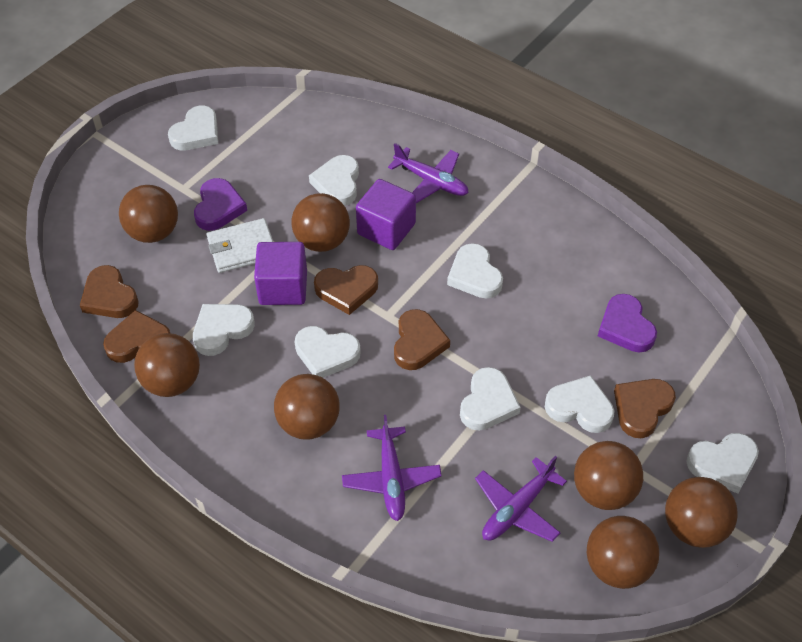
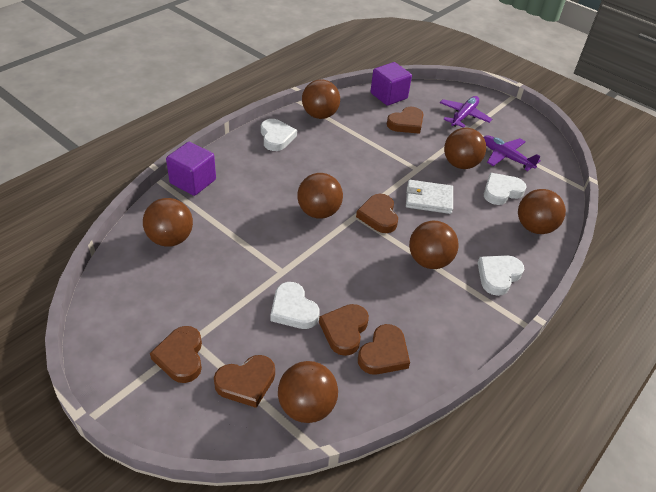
brown heart: [80,265,139,318] [103,310,170,363] [314,265,378,315] [394,309,450,370] [614,379,676,438] = 5 -> [150,326,202,383] [214,355,275,408] [319,304,369,356] [356,194,398,233] [358,324,410,375] [387,107,423,134] = 6
purple heart: [194,178,247,231] [598,294,657,352] = 2 -> none = 0
purple plane: [342,415,442,521] [388,143,469,203] [475,456,567,542] = 3 -> [440,96,492,128] [484,135,541,171] = 2
white heart: [168,106,218,150] [193,304,255,356] [295,326,361,378] [309,155,359,206] [447,243,503,299] [460,367,521,431] [545,375,615,433] [686,433,759,493] = 8 -> [261,119,297,151] [271,282,320,329] [478,255,524,296] [484,173,527,205] = 4

